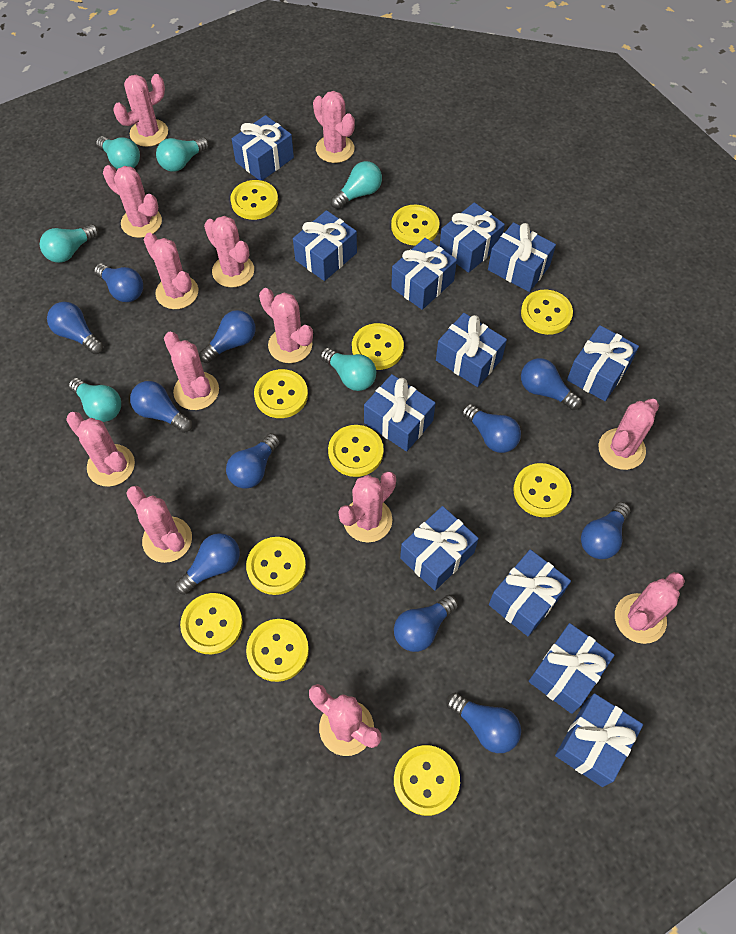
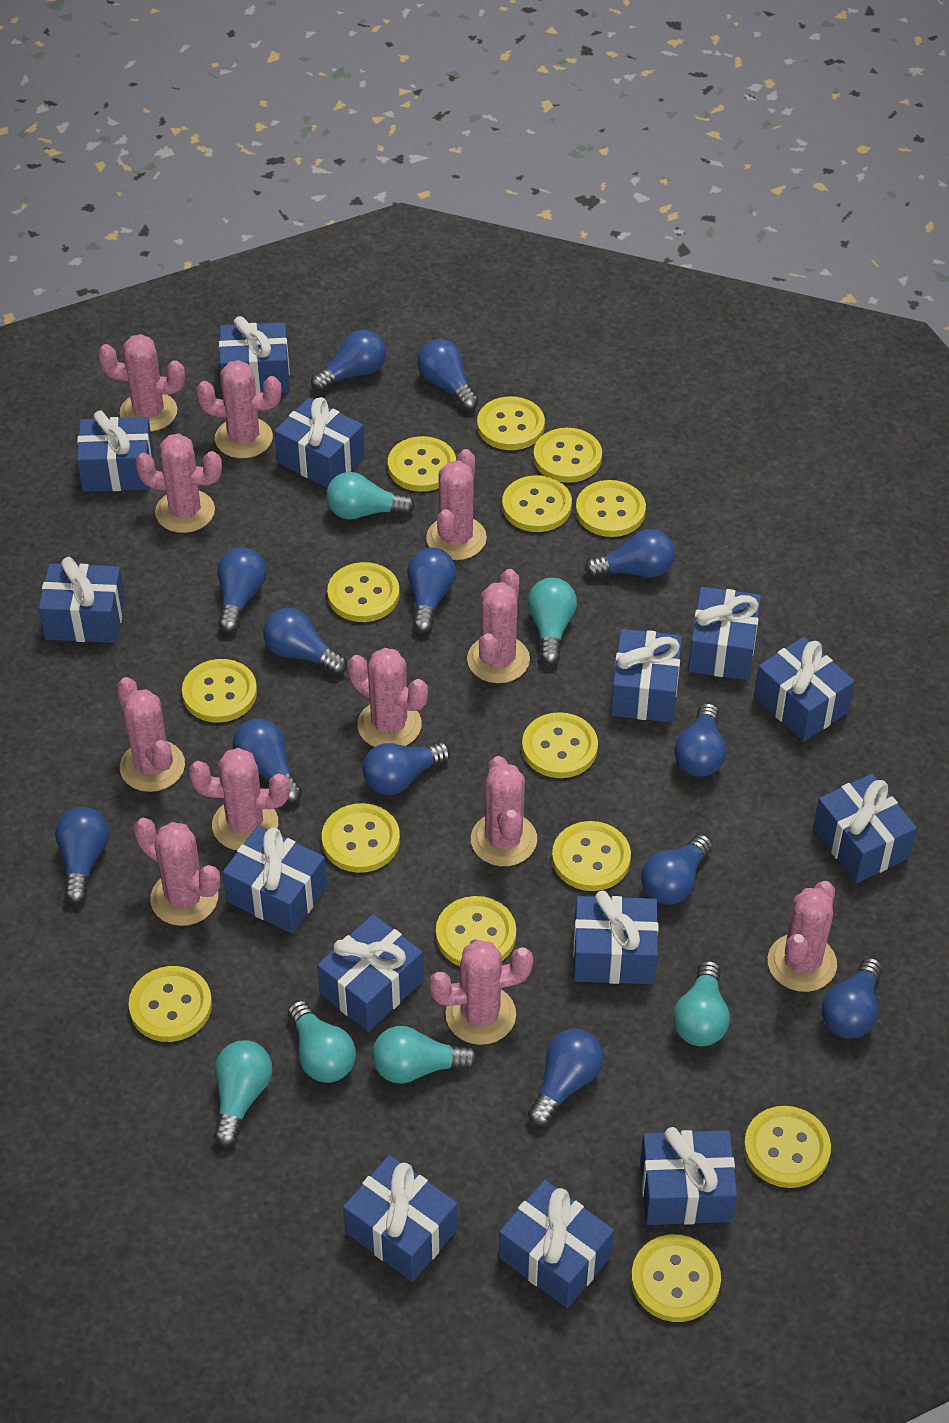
blue gift: [232,115,294,181] [293,210,357,281] [364,374,436,452] [391,238,457,310] [400,506,479,591] [436,313,507,387] [440,202,505,273] [488,222,556,292] [489,549,571,637] [529,623,615,714] [555,693,643,787] [567,325,639,401] = 12 -> [38,557,125,643] [77,411,153,492] [219,316,290,393] [222,825,327,933] [275,397,365,488] [317,914,423,1032] [343,1155,458,1282] [499,1180,614,1308] [573,891,659,984] [611,629,682,722] [640,1127,737,1225] [688,587,761,680] [754,637,855,741] [813,773,917,883] = 14
blue light bulb: [47,302,103,354] [94,263,143,302] [130,381,192,433] [175,533,240,595] [199,310,256,363] [226,433,280,489] [394,595,458,652] [446,693,521,753] [462,404,521,453] [521,358,582,410] [581,502,631,559] = 11 -> [55,807,109,904] [217,547,266,633] [233,719,302,803] [263,608,347,675] [311,330,386,392] [363,741,451,795] [407,547,456,633] [417,339,479,411] [528,1029,603,1127] [584,529,675,578] [641,834,713,905] [674,703,727,777] [821,957,883,1039] = 13
pink cactus: [66,412,135,487] [103,165,162,238] [113,74,168,147] [126,486,192,563] [144,233,198,309] [164,332,219,410] [204,216,254,287] [259,288,313,363] [309,684,381,756] [313,91,355,163] [338,471,396,543] [598,399,659,470] [615,572,685,644] = 13 -> [98,334,185,432] [117,677,185,792] [134,818,220,926] [135,434,222,533] [189,748,290,850] [196,360,282,458] [348,648,428,747] [426,449,487,560] [429,940,533,1045] [467,569,530,683] [471,756,537,866] [768,881,837,992] = 12
yellow button: [180,593,243,654] [230,180,278,220] [246,537,306,595] [246,619,309,682] [254,369,308,418] [328,425,384,477] [352,323,404,370] [391,205,440,246] [394,745,460,816] [513,463,572,517] [521,290,573,335] = 11 -> [129,966,212,1042] [182,659,257,723] [322,803,400,873] [327,562,400,622] [388,436,456,492] [436,896,516,966] [477,397,545,450] [502,475,572,532] [522,712,598,778] [533,428,602,483] [552,821,631,891] [576,480,646,537] [631,1234,721,1322] [744,1106,831,1188] = 14

